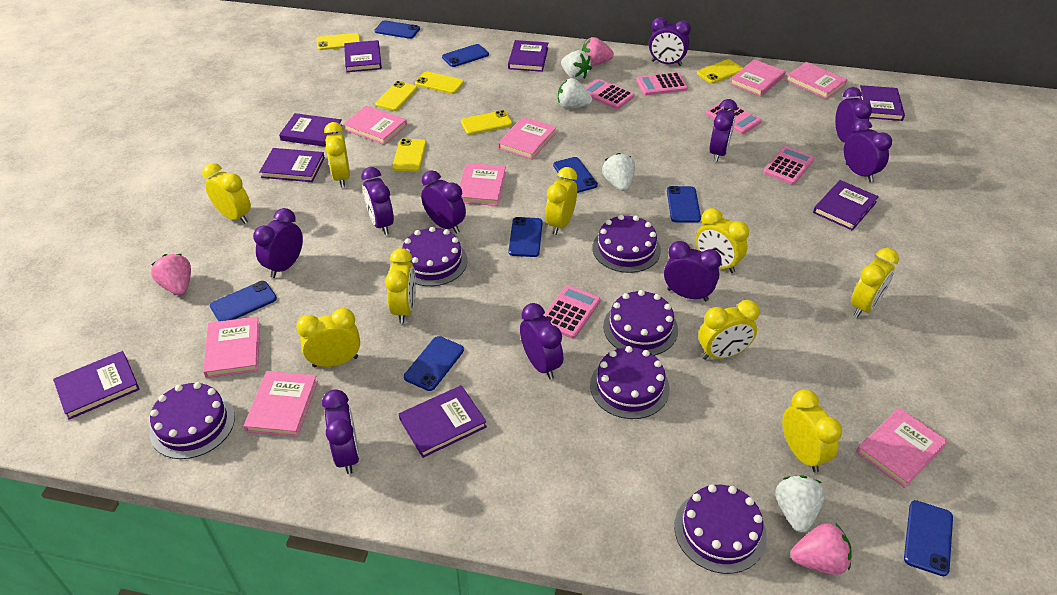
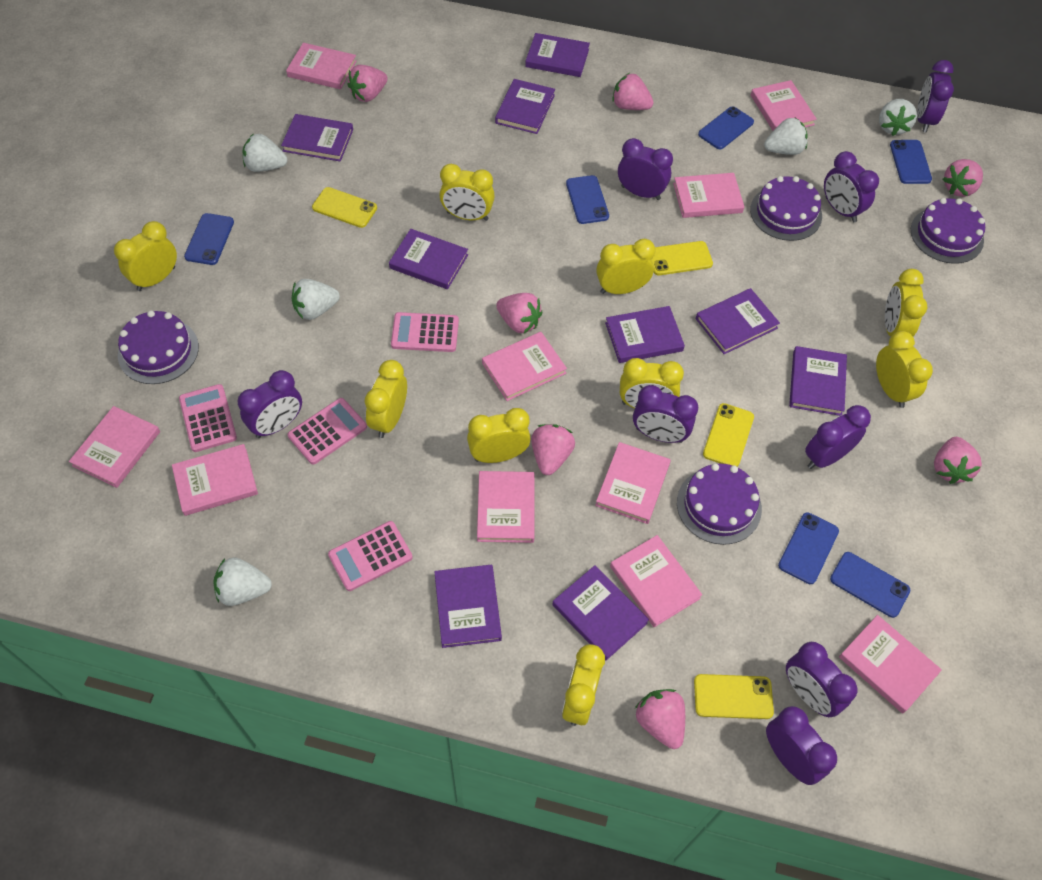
blue phone: [210,281,277,321] [375,20,420,39] [404,336,464,391] [442,44,489,67] [508,217,543,257] [553,157,598,193] [667,186,701,223] [904,500,953,576] = 8 -> [184,213,234,265] [566,175,609,224] [698,106,754,149] [778,512,839,584] [830,552,910,618] [890,140,932,184] = 6
pink book: [203,316,260,378] [244,371,318,437] [343,106,407,145] [459,163,506,206] [498,117,557,160] [730,59,785,96] [786,62,847,99] [856,408,948,488] = 8 -> [69,406,160,488] [172,444,258,516] [286,43,357,89] [477,471,535,543] [482,332,567,401] [595,442,671,524] [610,535,702,627] [673,173,744,218] [751,80,817,131] [839,615,942,713] = 10
pink calculator: [544,285,600,339] [585,79,634,109] [636,72,688,95] [706,103,761,134] [763,146,814,185] = 5 -> [179,384,237,452] [287,398,367,465] [328,521,413,591] [391,312,459,352] = 4
pink strawberry: [151,254,191,295] [582,37,614,66] [791,523,851,575] = 3 -> [347,65,388,102] [496,293,543,333] [531,424,575,475] [612,73,654,110] [635,689,685,749] [934,437,982,484] [943,159,983,197] = 7
purple book: [53,351,140,420] [259,148,325,182] [279,113,343,147] [344,40,382,72] [399,385,487,458] [508,40,548,72] [813,180,879,231] [860,85,905,121] = 8 -> [281,114,353,162] [389,229,468,289] [434,565,502,648] [495,79,555,134] [525,33,590,77] [552,565,649,660] [605,306,685,363] [696,288,780,354] [789,346,847,416] = 9
purple cake: [149,382,235,459] [402,227,468,286] [590,346,670,419] [592,215,661,273] [603,290,678,355] [674,484,767,574] = 6 -> [118,310,199,384] [677,463,762,545] [750,176,822,241] [911,198,985,264] = 4
purple clock: [253,208,303,278] [322,389,359,474] [361,167,394,235] [421,170,466,234] [520,303,563,379] [649,17,691,66] [664,241,722,301] [709,99,738,162] [835,87,872,143] [844,119,892,182] = 10 -> [238,370,302,438] [618,138,673,200] [633,385,698,443] [766,706,837,785] [786,642,857,717] [805,405,871,469] [824,151,879,222] [917,60,954,132] = 8
white strawberry: [558,78,592,108] [561,50,592,80] [602,153,635,191] [775,475,825,533] = 4 -> [213,557,272,606] [243,134,287,172] [292,279,340,320] [764,118,807,155] [879,99,917,136] = 5
yellow phone: [317,33,360,50] [375,81,417,111] [392,139,426,172] [415,71,464,94] [461,110,513,135] [697,59,743,84] = 6 -> [312,187,377,228] [652,241,713,275] [694,674,774,719] [703,403,754,467] = 4

